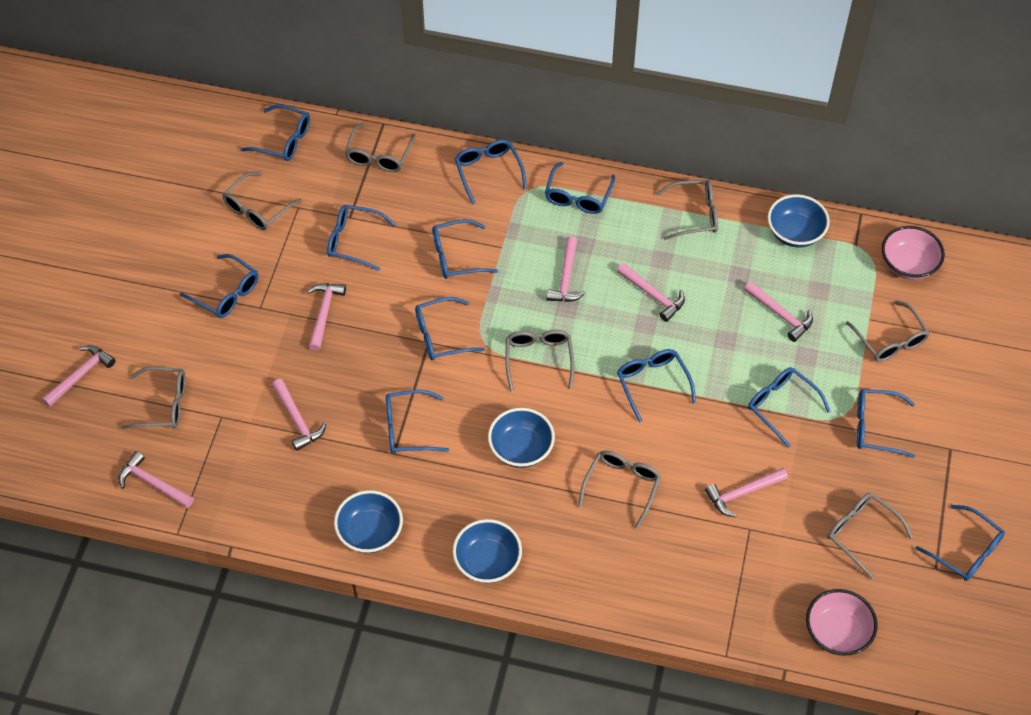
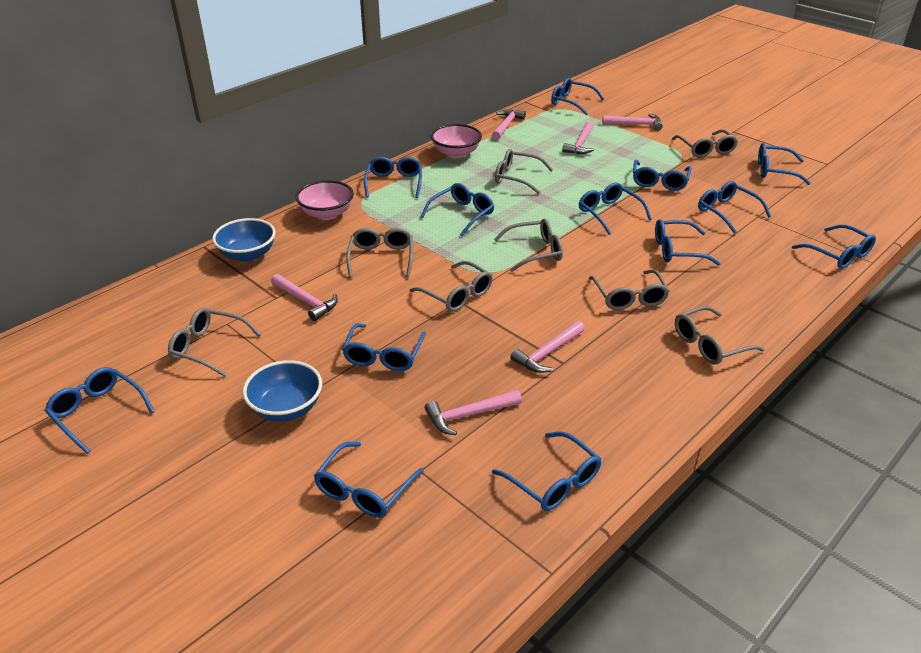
blue bowl: [334,490,403,553] [453,519,522,583] [488,408,555,468] [768,194,830,247] = 4 -> [212,218,276,262] [243,360,322,421] = 2
blue glasses: [180,254,258,318] [241,104,310,161] [327,205,396,271] [386,390,449,453] [415,297,485,360] [432,219,498,279] [455,140,527,205] [545,162,615,214] [617,349,696,422] [748,367,830,448] [857,389,915,458] [916,505,1005,581] = 12 -> [45,367,155,454] [314,442,424,518] [342,323,426,371] [364,157,422,198] [421,183,494,236] [492,432,601,511] [551,78,604,115] [579,183,652,235] [633,160,691,191] [655,219,721,266] [698,181,771,234] [758,143,811,185] [792,224,876,269] = 13
pink hammer: [42,345,115,407] [119,451,194,508] [272,379,326,451] [307,283,346,351] [547,236,585,302] [617,263,685,322] [705,468,788,517] [744,281,813,342] = 8 -> [271,274,338,321] [425,390,522,435] [492,109,526,140] [510,321,585,373] [562,122,594,154] [602,114,663,131] = 6

